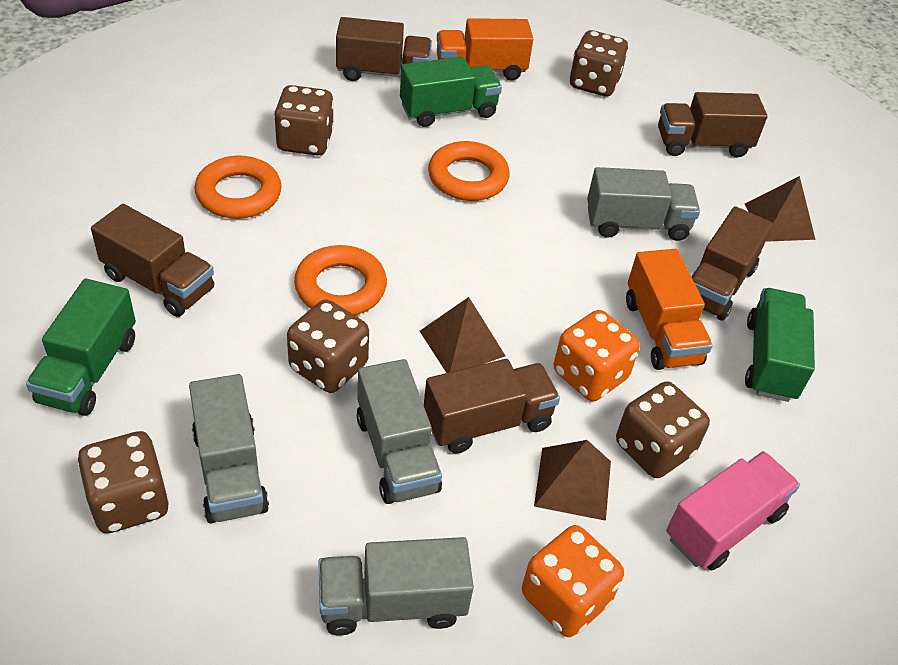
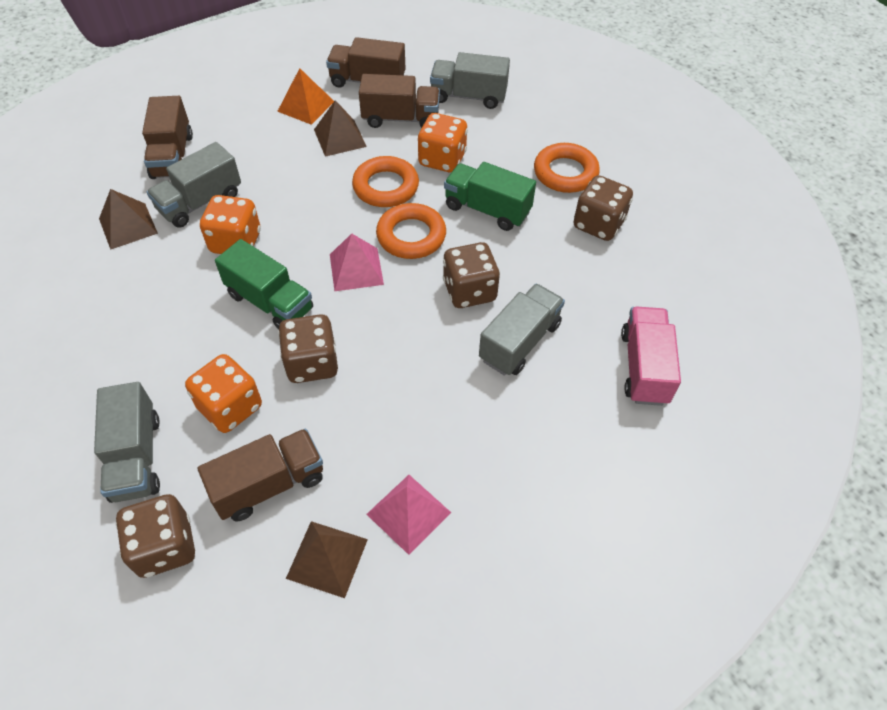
brown dice: [77,431,169,533] [274,85,334,156] [287,300,369,393] [569,30,628,97] [616,381,710,478] = 5 -> [116,494,195,578] [278,314,338,383] [443,242,500,308] [574,175,633,241] = 4
brown truck: [91,204,214,317] [336,17,432,81] [424,359,560,454] [658,92,767,157] [691,206,773,321] = 5 -> [142,96,193,179] [198,429,323,522] [326,37,406,88] [359,74,440,128] = 4
green truck: [26,278,136,416] [400,57,502,127] [745,288,815,402] = 3 -> [215,239,313,329] [444,162,536,231] = 2
orange dice: [522,525,624,637] [554,310,640,401] = 2 -> [185,354,262,433] [200,195,261,254] [418,113,468,172] = 3
orange pyramid: none = 0 -> [277,68,334,125] = 1
orange truck: [437,18,533,81] [626,249,713,370] = 2 -> none = 0
pink pyramid: none = 0 -> [330,233,384,291] [366,475,451,555] = 2

